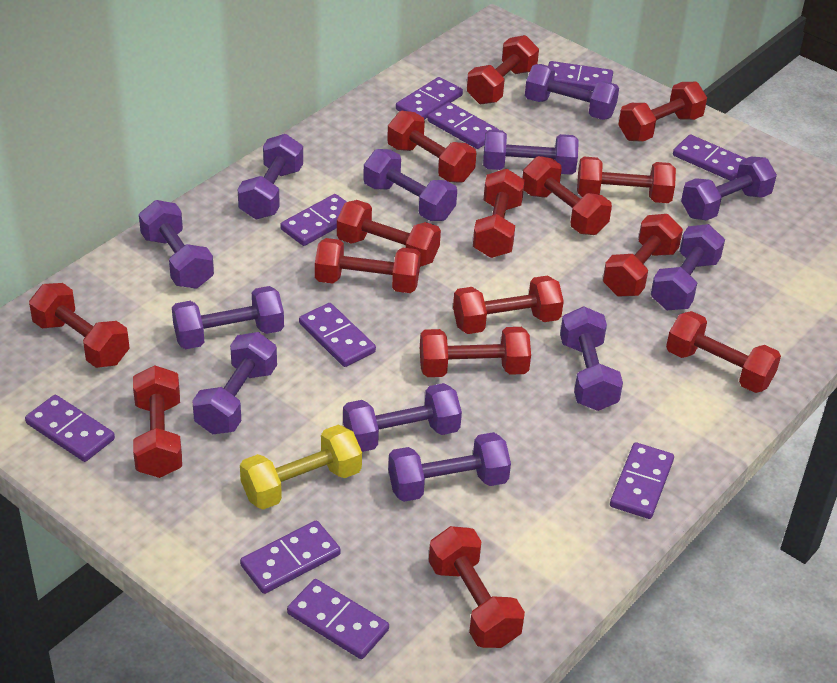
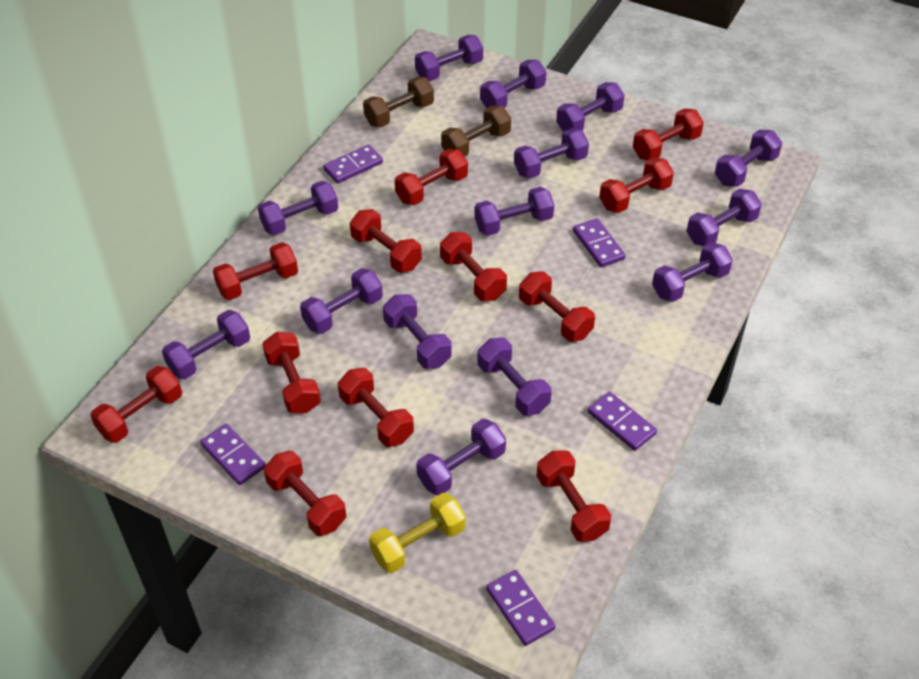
brown dumbbell: none = 0 -> [363,77,434,127] [441,105,511,157] = 2
purple domino: [25,395,115,462] [240,520,341,594] [280,194,347,246] [287,579,389,659] [299,303,376,367] [396,77,463,120] [427,102,499,149] [548,61,613,91] [610,442,674,519] [673,135,746,181] = 10 -> [200,424,266,485] [323,145,383,183] [486,570,555,646] [573,218,626,267] [588,392,657,451] = 5
purple dumbbell: [139,200,214,288] [172,286,284,349] [192,332,277,434] [238,134,303,219] [343,383,462,452] [363,149,457,221] [388,432,511,502] [483,130,579,175] [525,64,619,120] [560,306,623,411] [651,224,725,310] [681,157,777,220] = 12 -> [162,310,250,379] [258,181,338,235] [300,268,383,334] [383,294,452,369] [415,35,483,81] [416,419,506,495] [474,187,554,236] [477,338,552,416] [480,60,546,108] [514,128,589,178] [556,82,625,132] [652,242,733,302] [687,189,762,246] [715,130,782,187] = 14
red dumbbell: [29,283,130,368] [133,365,182,478] [315,238,421,293] [337,200,441,267] [387,111,476,183] [420,327,531,377] [429,526,525,648] [453,276,564,334] [467,35,539,104] [473,169,525,258] [522,156,612,235] [577,157,676,203] [603,214,683,297] [618,82,707,142] [666,311,781,393] = 15 -> [90,366,182,443] [213,242,298,300] [262,332,321,413] [264,451,346,536] [338,368,414,447] [350,209,422,273] [395,149,468,205] [440,232,507,301] [519,271,595,342] [537,450,611,542] [599,157,674,213] [633,108,704,160] = 12

